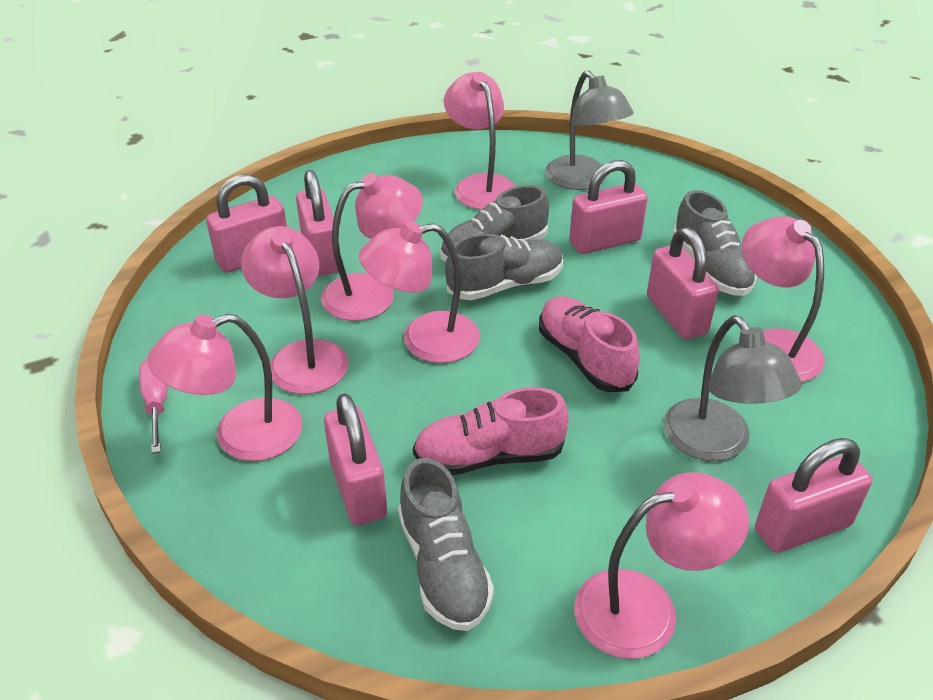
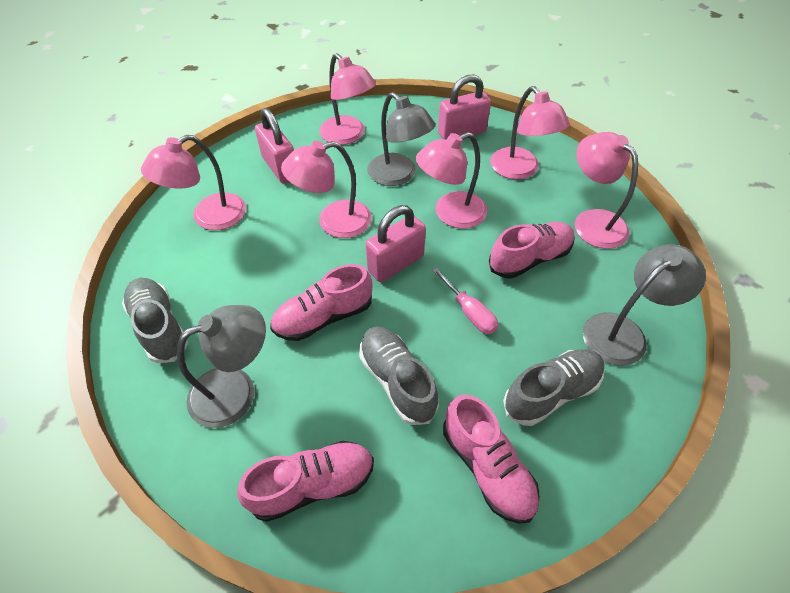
grey lamp: [545,71,634,190] [663,315,802,461] = 2 -> [177,305,266,428] [367,92,436,186] [583,244,706,366] = 3
grey shoe: [398,458,494,631] [440,185,549,261] [445,234,563,300] [672,190,757,296] = 4 -> [122,278,188,363] [359,326,439,425] [503,349,605,426] = 3
pink lamp: [147,314,302,461] [241,226,348,394] [321,173,423,321] [359,221,480,363] [444,72,516,210] [574,473,749,659] [742,216,825,382] = 7 -> [141,135,246,230] [281,141,372,238] [319,53,376,145] [416,132,487,229] [490,86,570,179] [575,132,638,249] = 6
pink padlock: [206,174,287,273] [296,170,340,276] [324,393,387,525] [569,160,648,254] [647,227,719,339] [755,438,872,553] = 6 -> [255,108,294,183] [366,205,426,282] [438,75,491,140] = 3
pink shoe: [413,387,569,475] [539,296,640,392] = 2 -> [237,441,374,522] [270,264,372,341] [443,394,540,524] [489,222,575,279] = 4

